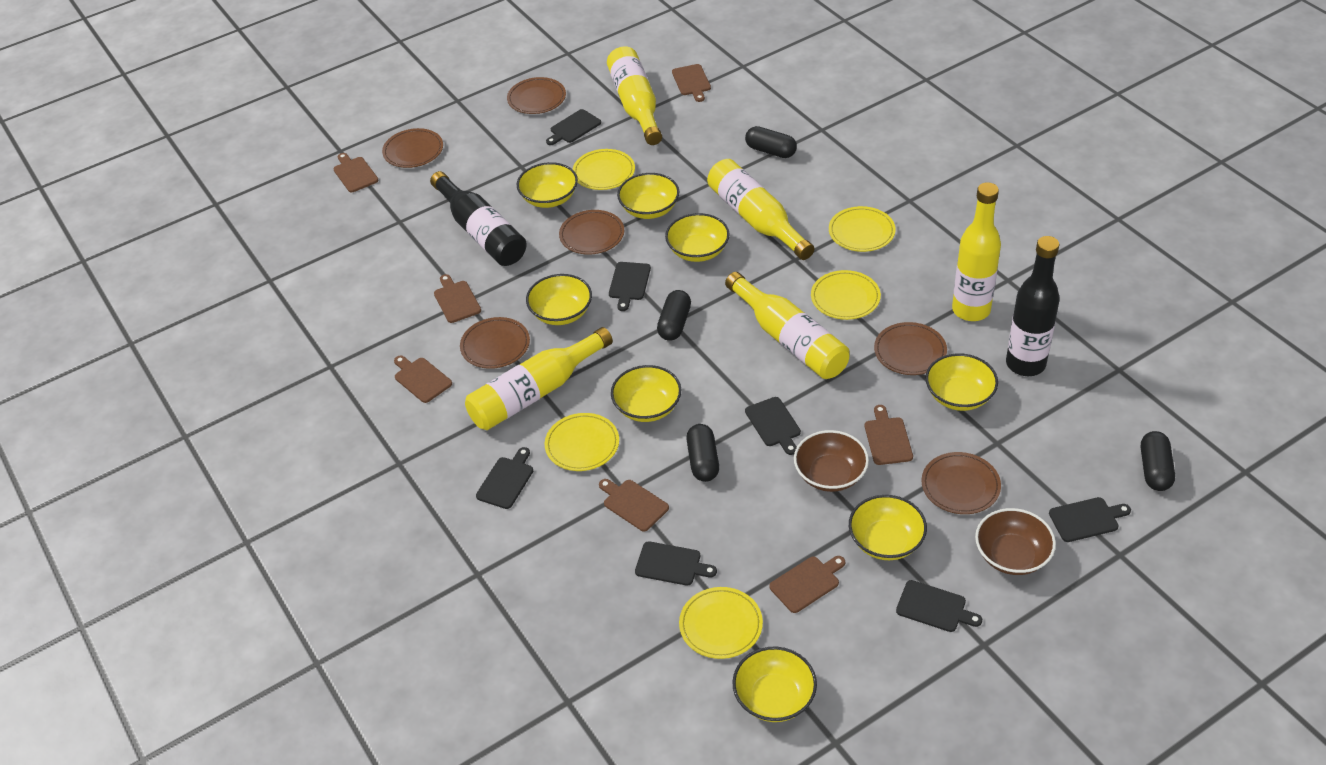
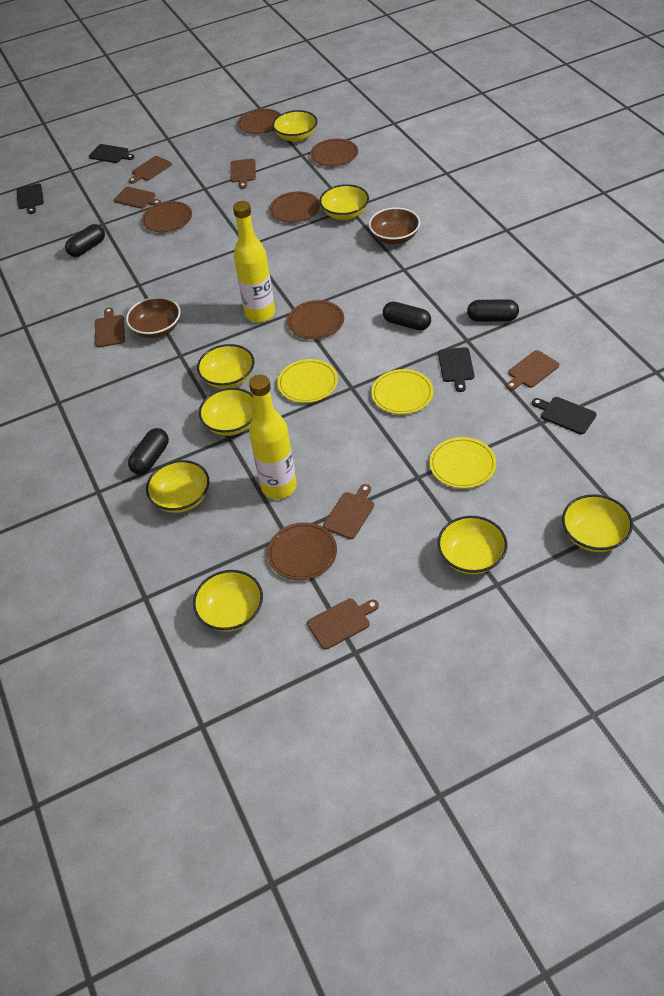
black bottle: [430,171,527,266] [1006,236,1060,376] = 2 -> none = 0
black cutting board: [476,447,533,509] [546,109,601,145] [609,262,651,311] [635,541,717,586] [745,397,801,455] [896,580,982,632] [1049,497,1131,542] = 7 -> [17,184,44,214] [89,144,135,163] [438,347,474,392] [532,397,597,434] = 4
yellow bottle: [465,327,613,430] [607,46,662,145] [707,159,814,260] [725,272,850,379] [952,182,1001,321] = 5 -> [233,201,275,322] [249,375,297,499] = 2
yellow plate: [545,413,619,471] [573,149,635,190] [679,587,763,659] [811,270,881,320] [829,206,896,252] = 5 -> [277,359,338,403] [371,369,433,414] [430,437,496,488] = 3

